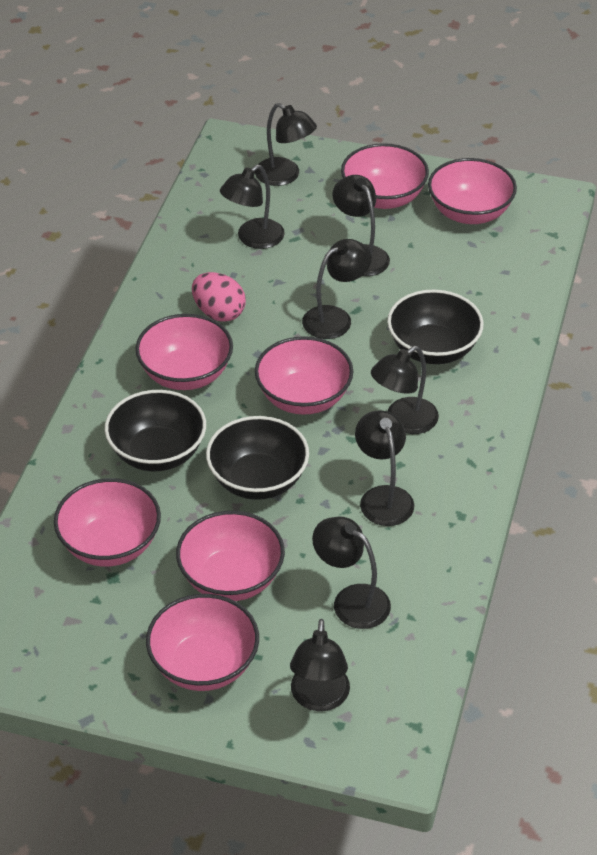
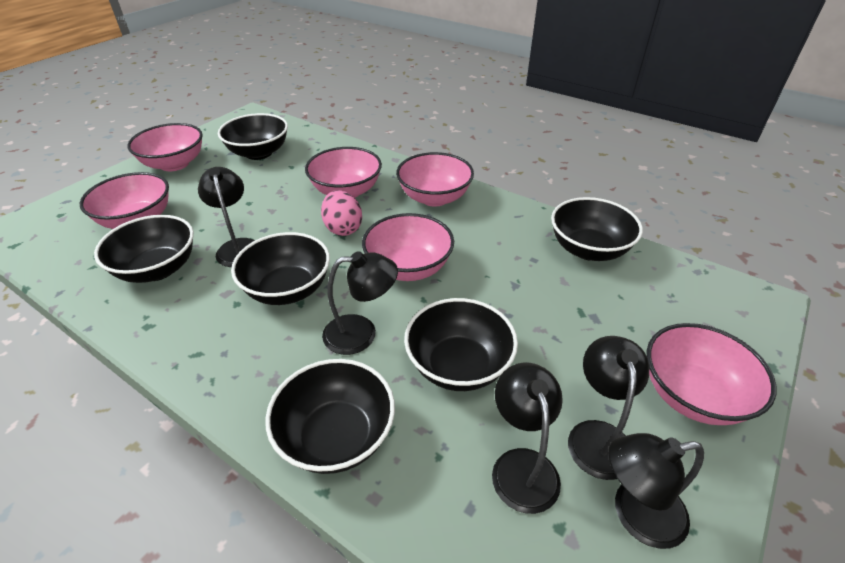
black bowl: [105,390,206,471] [206,416,309,500] [387,290,484,364] = 3 -> [94,215,194,283] [218,113,288,160] [231,232,330,305] [265,359,395,474] [404,298,518,391] [551,197,643,261] = 6
black lamp: [220,165,285,249] [255,103,317,186] [290,619,350,711] [302,239,372,339] [312,517,391,629] [332,175,390,276] [355,410,414,526] [371,346,439,434] = 8 -> [198,167,255,267] [322,251,398,355] [492,363,563,514] [568,336,649,480] [609,433,704,549] = 5
pink bowl: [54,478,161,567] [135,314,233,390] [146,594,259,691] [176,511,285,601] [255,336,354,415] [341,143,429,209] [428,158,517,224] = 7 -> [80,172,169,229] [127,123,203,171] [305,147,382,198] [362,213,454,281] [396,152,474,207] [647,323,777,425] = 6

